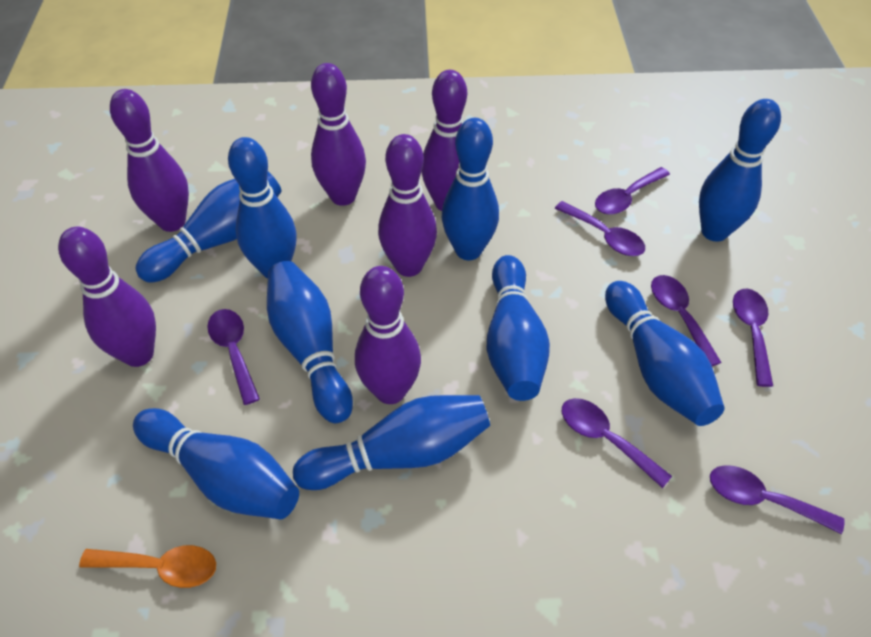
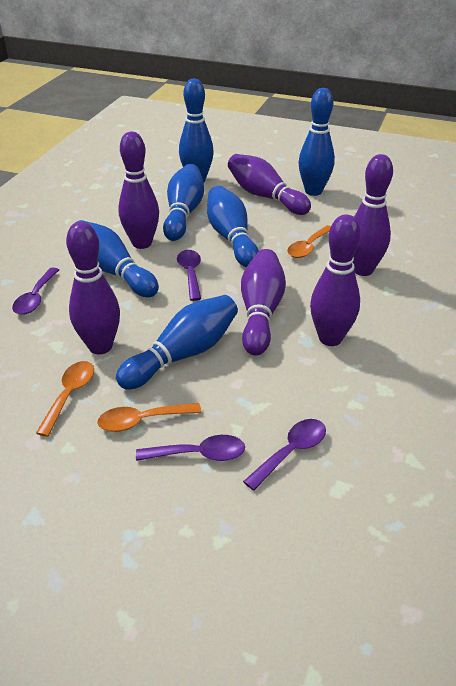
blue bowling pin: [133,408,299,519] [135,172,282,283] [228,137,297,278] [267,261,353,423] [293,395,490,490] [442,118,499,260] [487,255,550,401] [605,281,725,426] [699,99,781,242] = 9 -> [75,220,159,297] [116,295,238,390] [163,164,204,241] [179,79,214,183] [207,186,259,267] [298,88,335,196] = 6
orange spoon: [79,545,216,588] = 1 -> [36,361,94,437] [97,403,202,432] [287,225,331,258] = 3
purple spoon: [207,309,260,405] [555,201,645,256] [562,398,672,488] [595,167,670,215] [651,275,722,366] [710,465,845,534] [733,288,773,387] = 7 -> [12,268,59,315] [136,435,245,461] [177,250,201,301] [243,419,326,491] = 4

